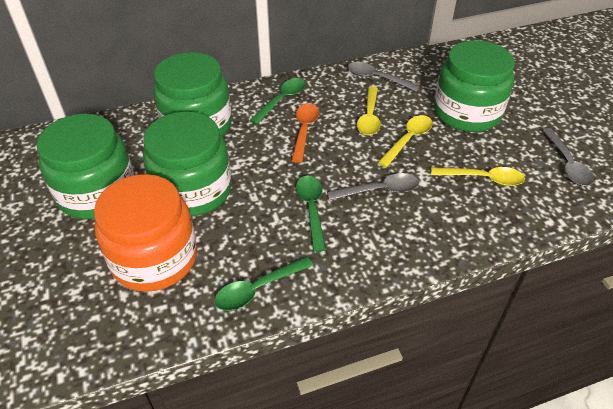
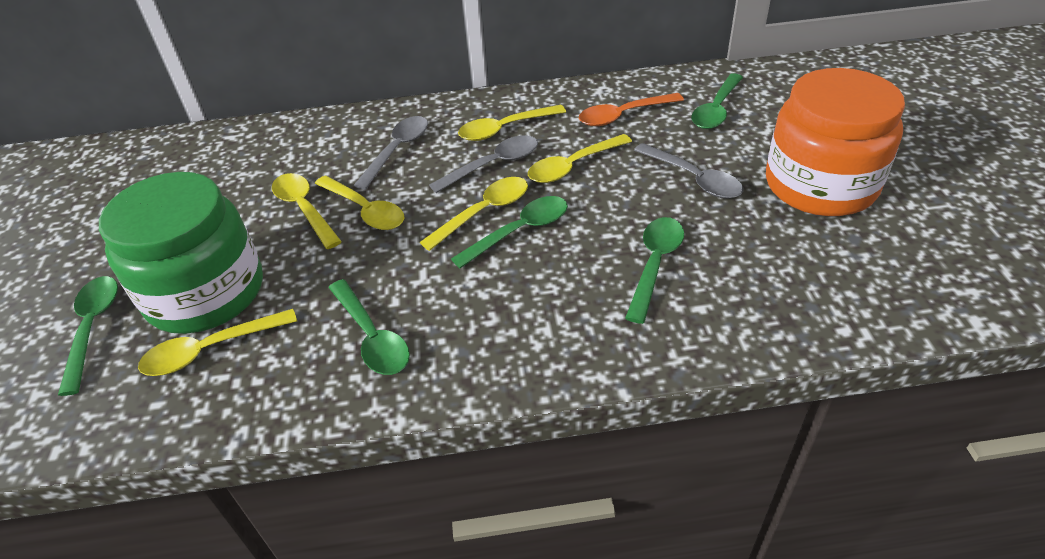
green jar: [36,114,134,219] [143,111,231,216] [153,52,232,136] [434,41,515,132] = 4 -> [99,172,263,334] = 1
green spoon: [214,257,313,311] [250,78,306,124] [296,176,326,252] = 3 -> [58,276,118,396] [329,279,410,375] [451,196,568,268] [625,217,684,324] [692,73,743,129] = 5
yellow spoon: [357,87,381,136] [378,115,433,167] [431,167,525,186] = 3 -> [138,309,297,376] [272,173,342,249] [315,175,404,230] [420,177,528,251] [458,105,566,141] [528,134,632,183] = 6

